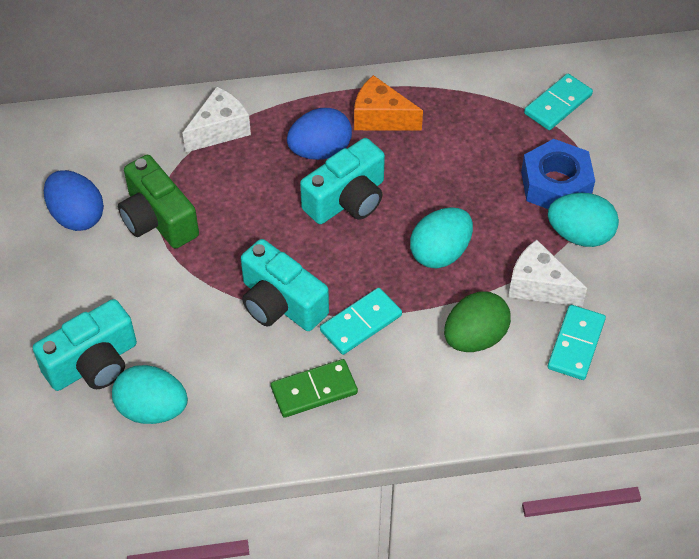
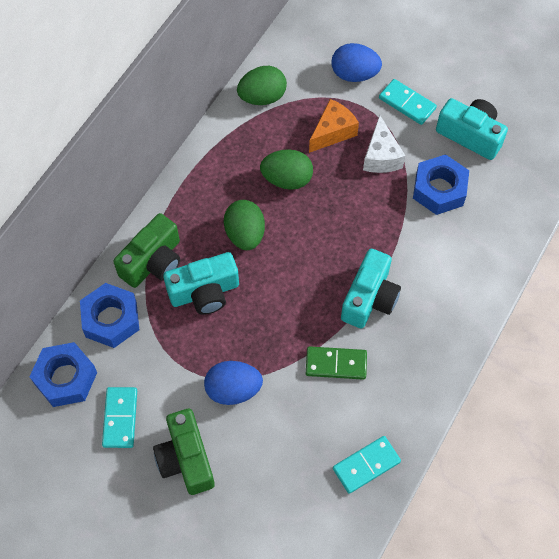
blue nut: [521,139,595,209] = 1 -> [29,342,97,407] [80,283,139,348] [413,154,469,215] = 3
green camera: [118,155,199,249] = 1 -> [113,213,180,288] [153,409,215,495] = 2
green egg: [444,292,511,352] = 1 -> [224,200,265,250] [237,66,287,105] [260,149,313,190] = 3
turquoise egg: [112,365,188,424] [410,207,473,269] [548,193,619,247] = 3 -> none = 0
white cheese: [183,87,251,152] [508,240,587,307] = 2 -> [363,115,405,173] = 1

